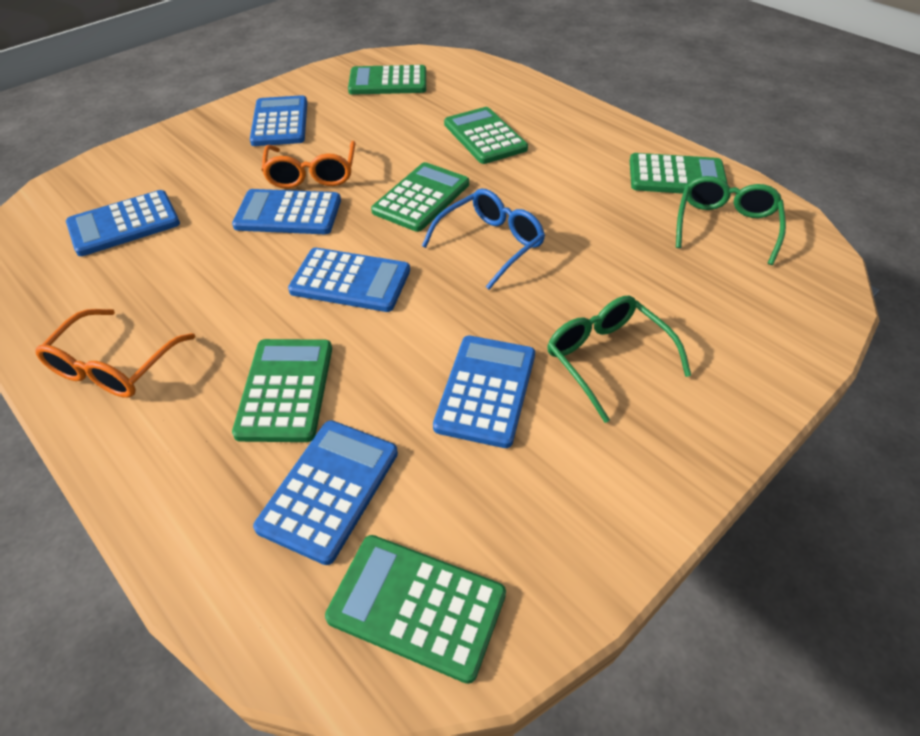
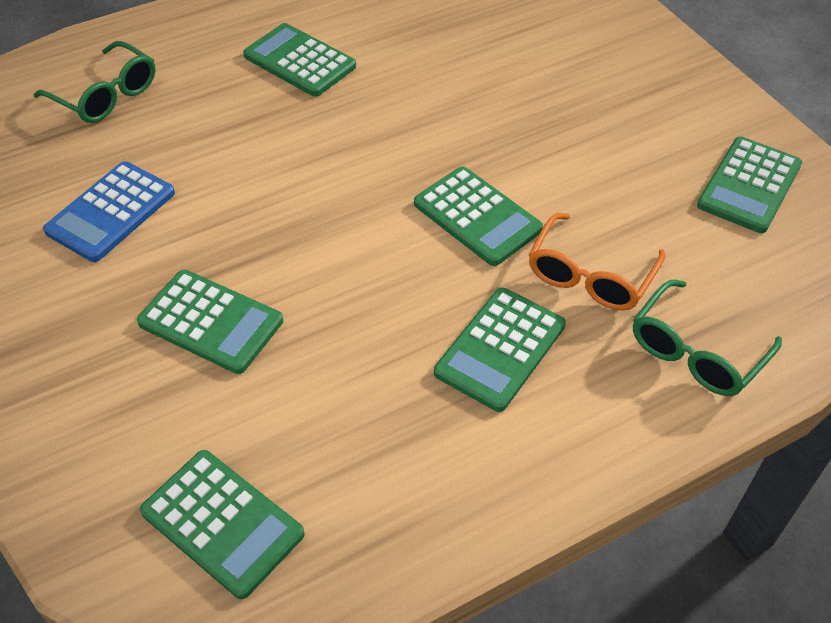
blue calculator: [66,190,180,256] [232,189,341,234] [250,95,307,146] [253,420,398,565] [288,248,410,312] [433,336,535,448] = 6 -> [43,161,175,262] = 1
blue glasses: [422,189,545,290] = 1 -> none = 0
orange glasses: [35,309,195,397] [262,141,355,189] = 2 -> [529,213,666,311] = 1

